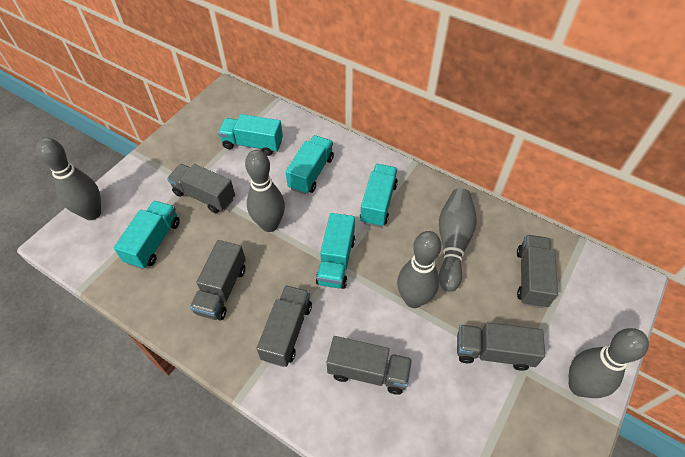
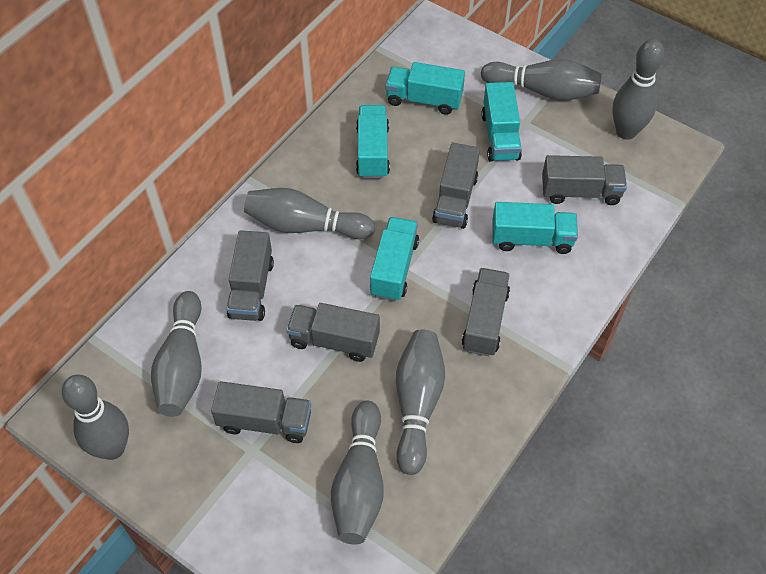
grey bowling pin: [36,138,101,220] [245,150,285,232] [397,231,441,308] [439,188,477,292] [569,328,649,398] = 5 -> [62,375,129,460] [151,291,202,417] [244,188,375,239] [331,401,384,544] [396,330,445,475] [481,59,601,101] [612,39,664,140] = 7

